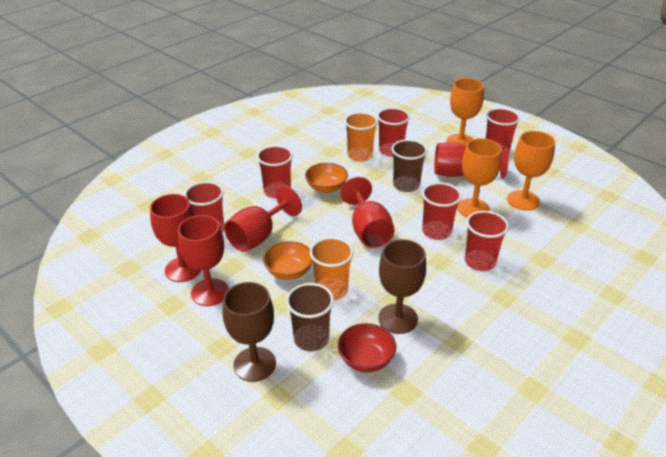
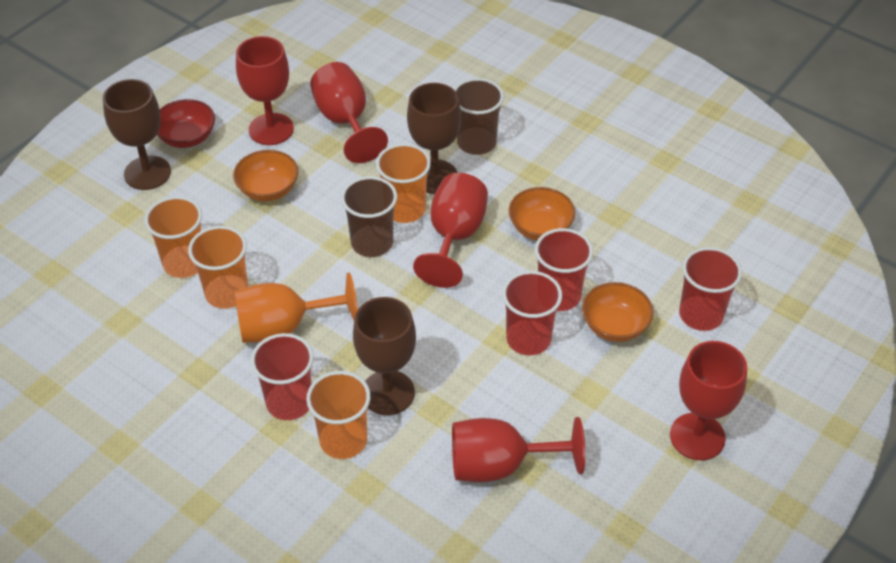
brown goblet: [223,282,276,382] [378,239,426,334] = 2 -> [103,79,171,190] [353,297,416,415] [407,83,461,194] = 3
orange bowl: [263,241,313,280] [305,163,348,193] = 2 -> [233,150,298,201] [508,187,575,240] [582,282,653,342] = 3
orange cup: [310,237,354,300] [344,112,378,162] = 2 -> [144,196,202,278] [188,226,248,309] [306,371,371,459] [376,143,431,223] = 4
orange goblet: [446,78,484,146] [457,138,502,218] [507,131,555,211] = 3 -> [234,273,358,343] = 1
red cup: [184,181,224,233] [257,145,293,199] [377,108,410,157] [422,182,462,240] [465,211,509,271] [486,108,520,153] = 6 -> [251,333,314,420] [502,271,562,355] [535,228,593,311] [679,247,742,331] = 4

